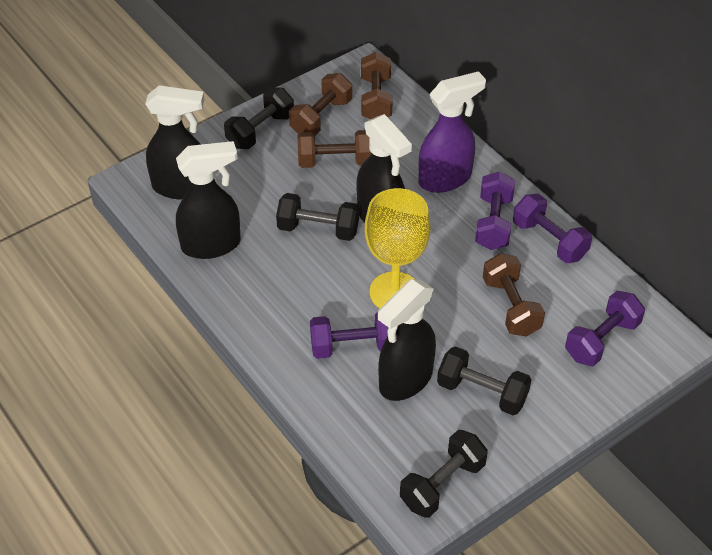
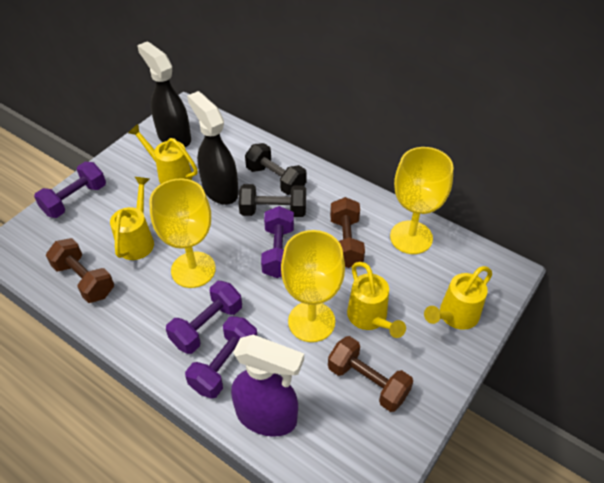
black dumbbell: [224,88,294,149] [276,193,359,241] [400,430,488,518] [437,346,531,415] = 4 -> [239,184,306,217] [245,143,307,195] = 2
black spray bottle: [145,85,204,199] [176,141,241,259] [356,114,412,223] [378,279,436,401] = 4 -> [137,41,191,148] [187,91,239,205] = 2
brown dumbbell: [289,73,352,136] [297,130,372,168] [361,52,392,119] [483,253,545,336] = 4 -> [46,238,114,303] [328,336,413,412] [330,197,365,268] = 3
yellow goblet: [365,188,431,308] = 1 -> [149,178,216,288] [281,230,345,342] [390,147,454,254] = 3
yellow watering can: none = 0 -> [110,177,154,260] [128,124,198,184] [347,262,406,338] [424,266,492,330] = 4

